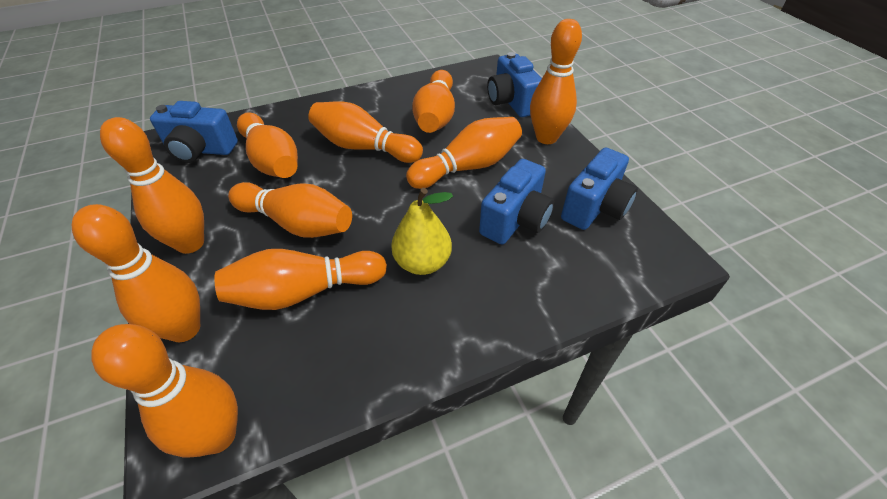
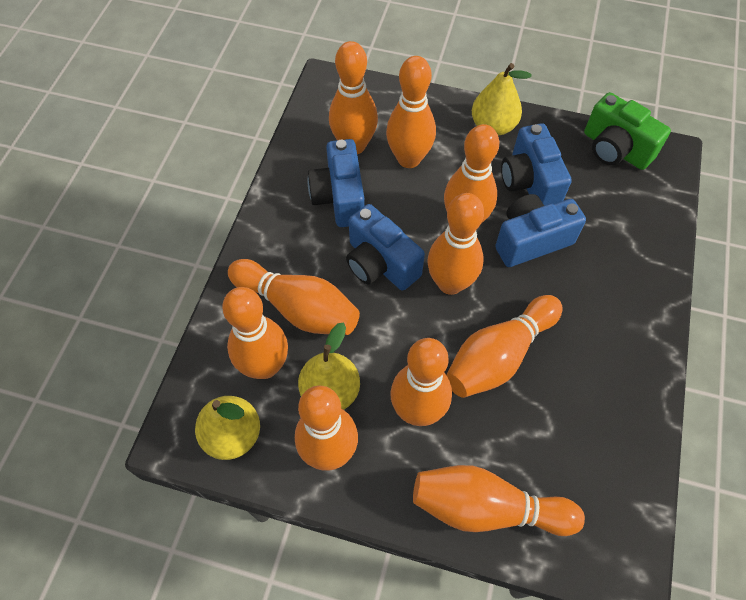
green camera: none = 0 -> [584,92,671,170] = 1
yellow pear: [391,188,453,275] = 1 -> [195,396,260,460] [298,323,360,410] [472,63,531,136] = 3

